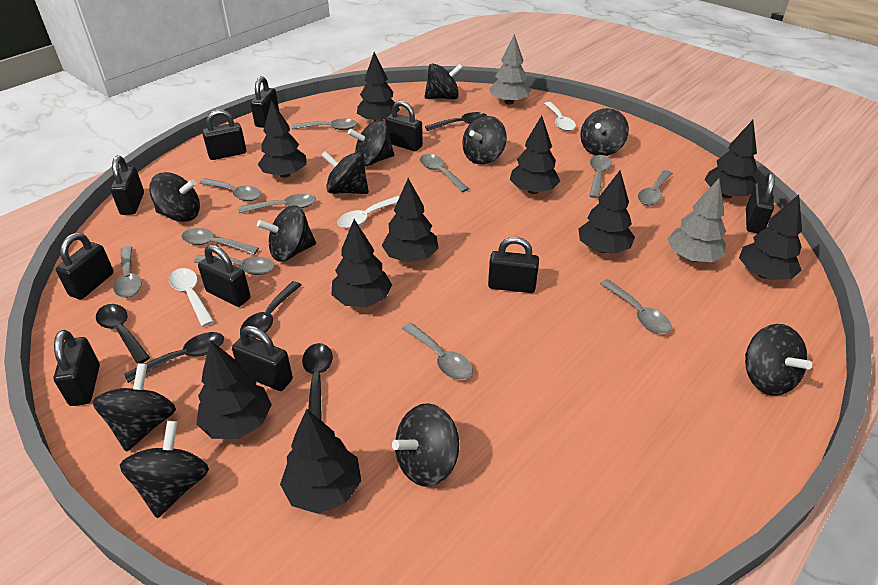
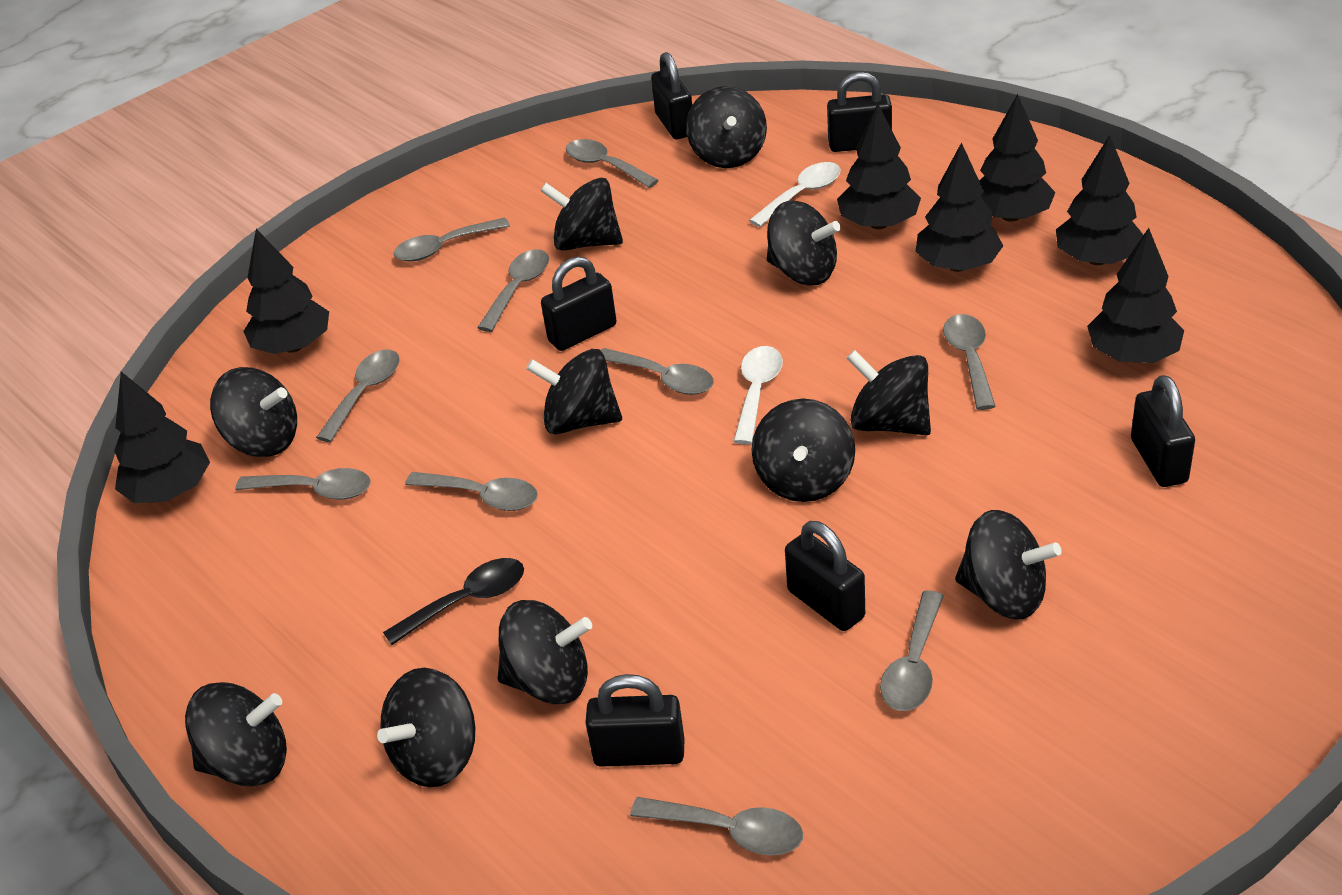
black padlock: [54,330,100,406] [56,233,114,299] [110,156,144,215] [198,245,251,307] [202,109,247,160] [232,326,293,391] [251,76,279,128] [385,101,423,151] [488,237,539,293] [746,173,775,233] = 10 -> [541,257,617,351] [585,674,685,767] [651,52,692,139] [785,521,865,631] [827,72,892,152] [1131,375,1195,487] = 6
black spoon: [96,304,150,364] [124,332,224,383] [240,281,301,339] [302,343,333,421] [425,112,487,131] = 5 -> [383,558,524,645] = 1
black tree: [196,341,272,439] [258,100,307,178] [280,409,361,514] [331,219,392,307] [357,52,400,121] [382,178,439,262] [510,115,560,194] [579,171,635,254] [704,120,758,199] [739,194,802,280] = 10 -> [114,372,210,503] [243,229,329,354] [837,103,921,229] [915,142,1003,272] [979,94,1056,222] [1056,135,1143,265] [1087,228,1184,363] = 7
grey spoon: [113,246,142,298] [181,228,259,255] [194,255,275,275] [199,178,261,201] [238,194,316,213] [292,118,357,130] [402,323,473,380] [420,154,469,192] [589,155,612,198] [600,279,672,334] [638,170,673,205] = 11 -> [235,468,371,500] [316,349,400,442] [394,218,510,261] [405,472,538,511] [477,249,549,332] [566,139,659,188] [601,348,714,395] [630,797,803,856] [880,590,944,711] [943,314,996,410] = 10
grey tree: [489,34,531,105] [668,179,726,262] = 2 -> none = 0
white spoon: [169,268,214,327] [337,196,400,228] [544,102,576,131] = 3 -> [733,346,783,444] [749,162,841,227] = 2

